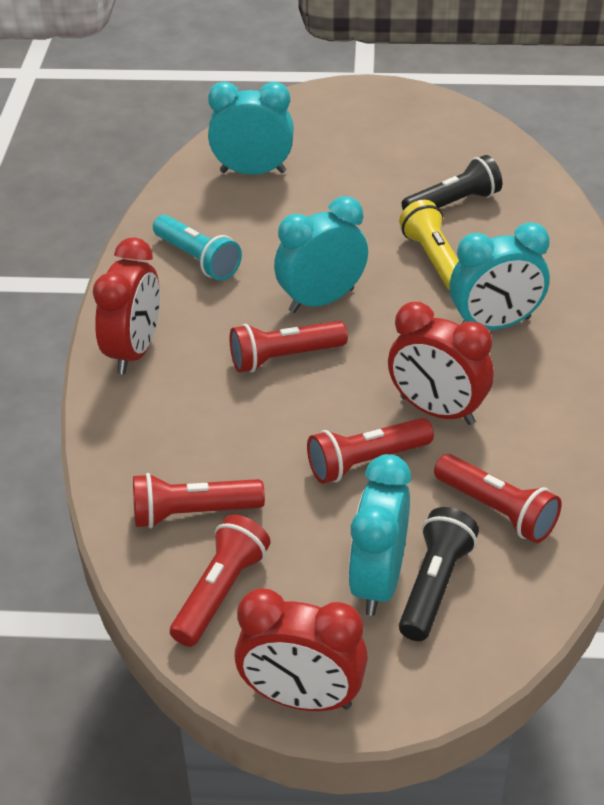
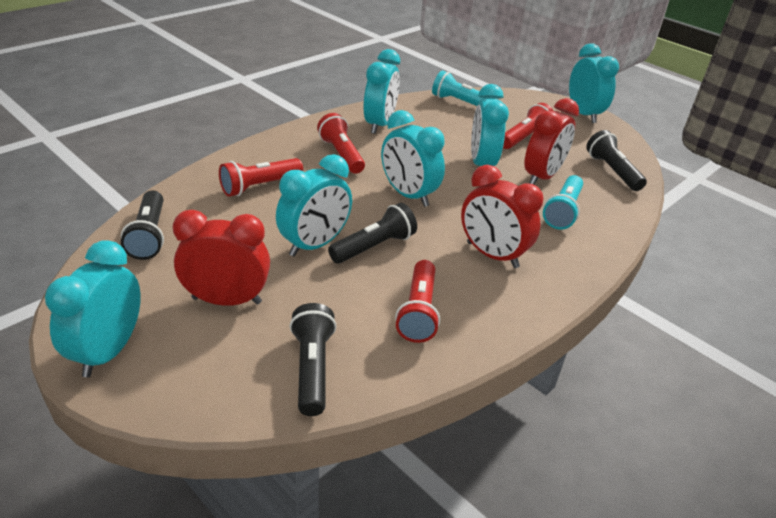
black flashlight: [399,507,479,641] [402,155,502,210] = 2 -> [121,190,164,260] [290,303,336,416] [328,203,417,264] [586,130,647,191] = 4
red flashlight: [133,473,265,528] [170,514,271,647] [230,321,348,373] [307,418,434,484] [434,454,562,543] = 5 -> [219,158,303,197] [317,113,365,174] [395,260,440,343] [503,103,553,149] = 4
turquoise clock: [208,81,294,175] [274,196,368,313] [348,454,411,616] [449,222,550,330] = 4 -> [45,240,141,377] [276,154,352,257] [363,49,400,134] [381,110,445,207] [471,84,509,166] [569,44,619,123] = 6
turquoise flashlight: [153,215,242,280] = 1 -> [432,70,498,106] [543,175,583,230] = 2
yellow flashlight: [399,200,459,290] = 1 -> none = 0

